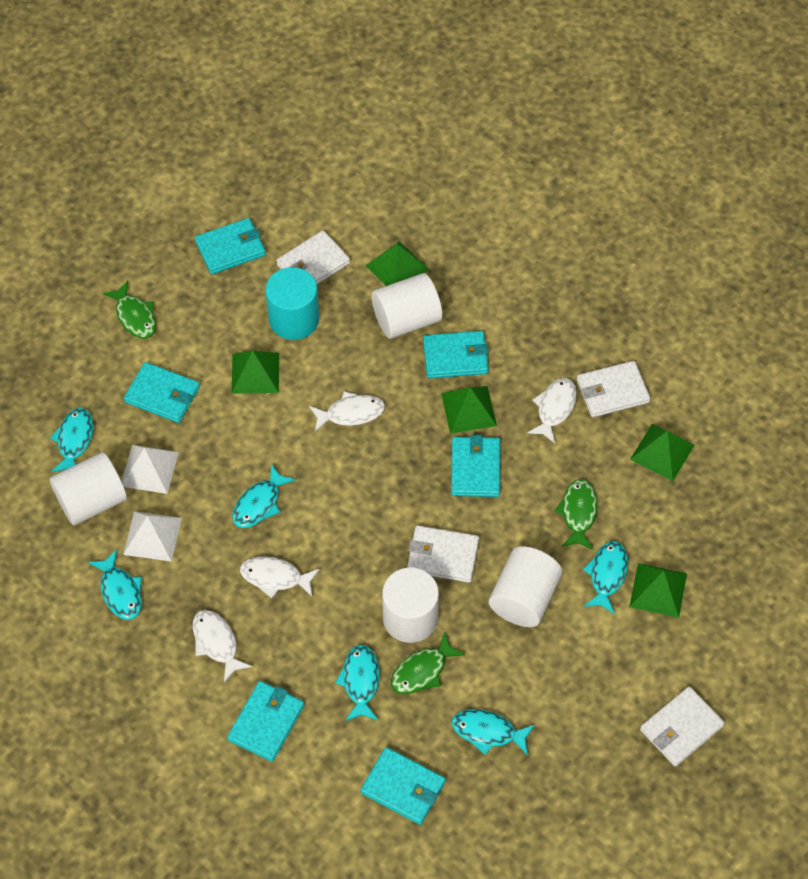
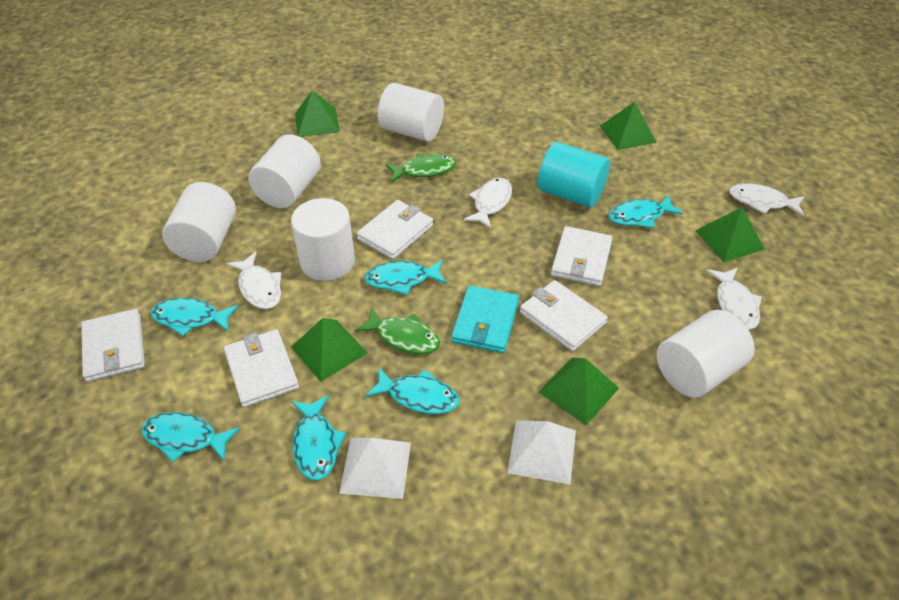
green fish: [103,281,156,339] [391,632,465,694] [554,479,597,549] = 3 -> [354,307,440,354] [385,153,456,183] = 2
turquoise wallet: [124,362,200,423] [195,218,266,274] [227,681,304,762] [361,747,445,825] [423,331,489,378] [451,434,500,497] = 6 -> [451,285,519,353] = 1
white cylinder: [50,452,127,526] [372,273,442,339] [382,568,439,643] [489,546,562,627] = 4 -> [162,182,236,262] [248,134,321,208] [291,198,355,281] [378,83,444,142] [657,310,755,398] = 5
white wallet: [276,230,350,284] [407,526,479,583] [577,361,650,417] [640,686,725,767] = 4 -> [81,309,145,382] [224,329,299,407] [357,200,433,259] [520,280,608,351] [551,226,613,286] = 5

